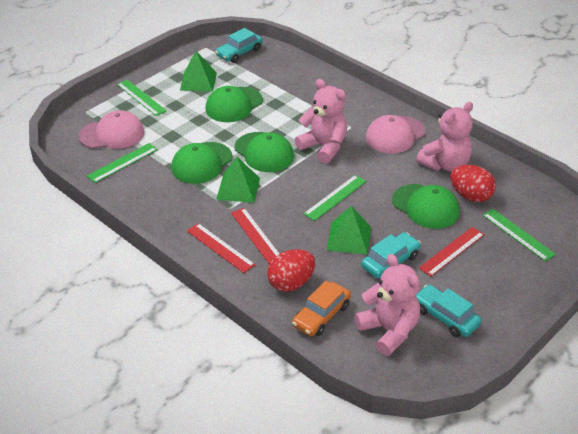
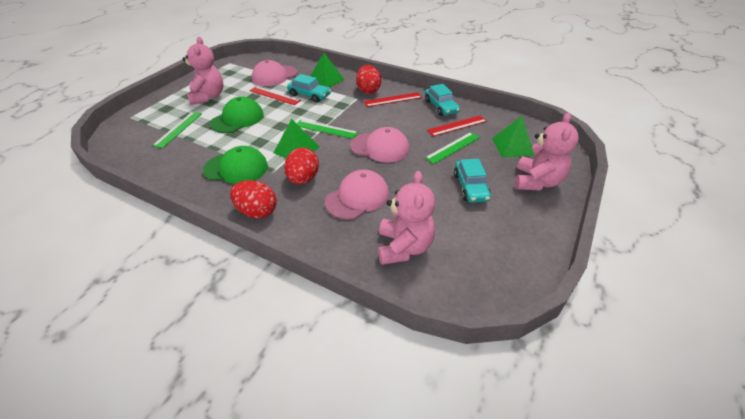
green cap: [171,142,233,184] [205,86,263,122] [234,132,294,172] [392,184,460,229] = 4 -> [203,146,268,184] [210,97,264,133] = 2
green ruler: [87,143,158,183] [117,80,167,116] [303,175,366,221] [483,209,556,261] = 4 -> [152,112,202,148] [297,120,358,139] [425,132,480,164] = 3
orange car: [292,281,351,336] = 1 -> none = 0
pink cap: [79,110,144,149] [366,115,425,153] = 2 -> [252,60,297,86] [325,170,389,220] [350,127,409,163] = 3
red egg: [267,249,315,292] [450,165,496,202] = 2 -> [230,180,277,219] [284,148,319,185] [356,65,381,94] = 3

